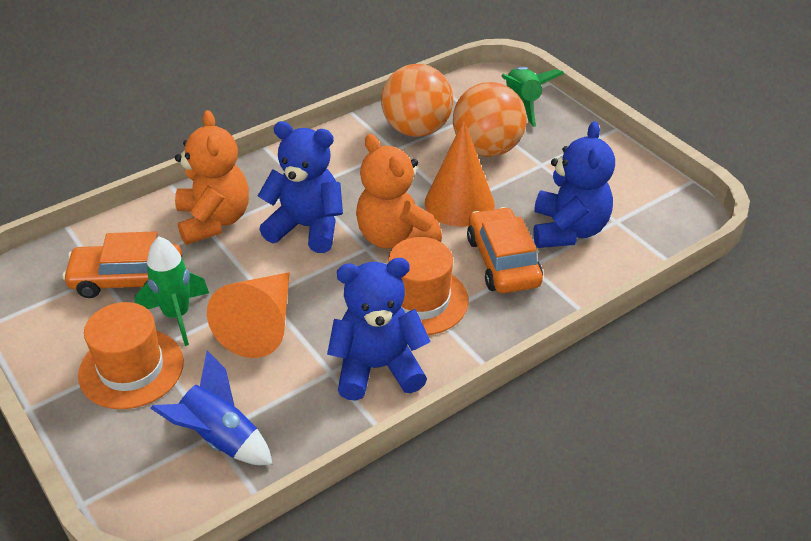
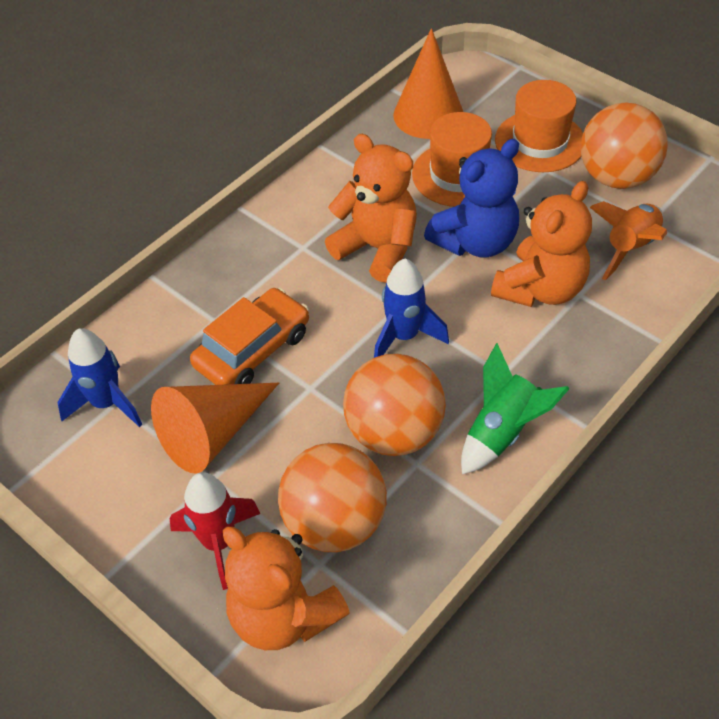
blue rocket: [150,350,273,465] = 1 -> [57,328,142,427] [374,258,449,358] = 2
blue teddy bear: [258,121,343,253] [327,258,431,401] [533,121,615,248] = 3 -> [424,139,519,258] = 1
green rocket: [135,236,209,346] [501,67,564,127] = 2 -> [461,343,570,474] = 1
orange ball: [381,64,453,137] [453,82,527,157] = 2 -> [278,443,387,552] [343,354,446,456] [581,102,668,189] = 3
orange car: [63,231,182,298] [467,207,543,293] = 2 -> [190,288,309,385] = 1
orange rocket: none = 0 -> [590,201,667,280] = 1
orange teddy bear: [175,110,249,245] [356,134,442,249] = 2 -> [223,527,350,650] [325,134,417,283] [491,181,592,307] = 3
red rocket: none = 0 -> [170,472,260,590] = 1

